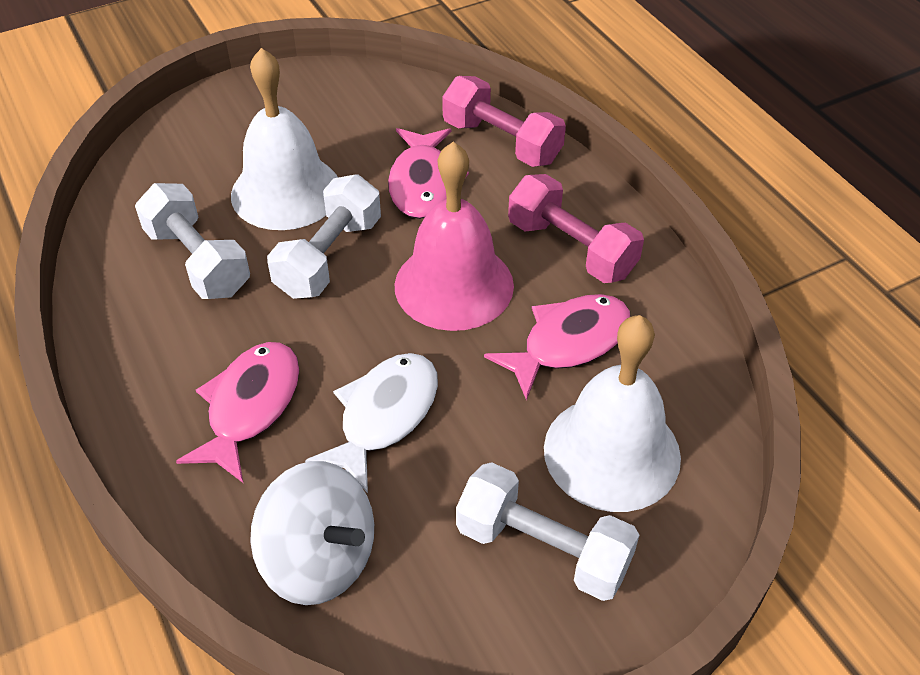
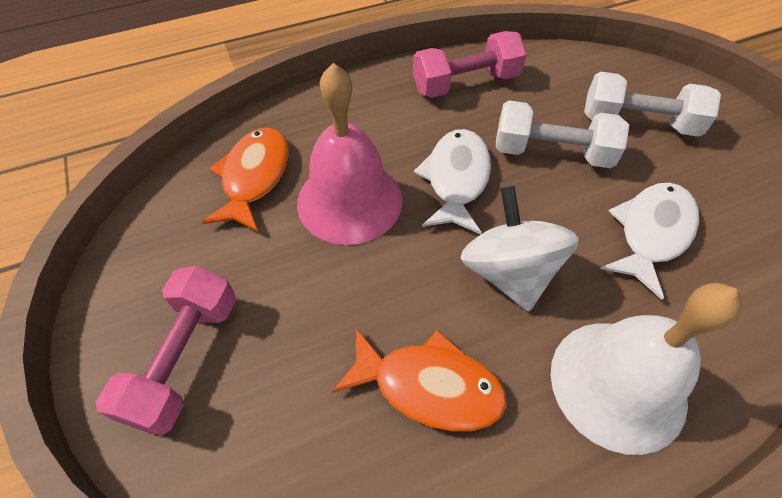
orange fish: none = 0 -> [202,128,289,232] [332,328,507,431] = 2
pink fish: [176,342,299,483] [388,128,469,219] [484,294,631,401] = 3 -> none = 0
white bell: [231,48,338,230] [544,315,681,512] = 2 -> [551,283,743,455] = 1
white dumbbell: [135,183,250,299] [267,174,381,299] [456,462,639,601] = 3 -> [496,100,629,168] [584,72,721,137] = 2
white fish: [305,353,438,493] = 1 -> [414,129,491,235] [600,183,699,300] = 2

